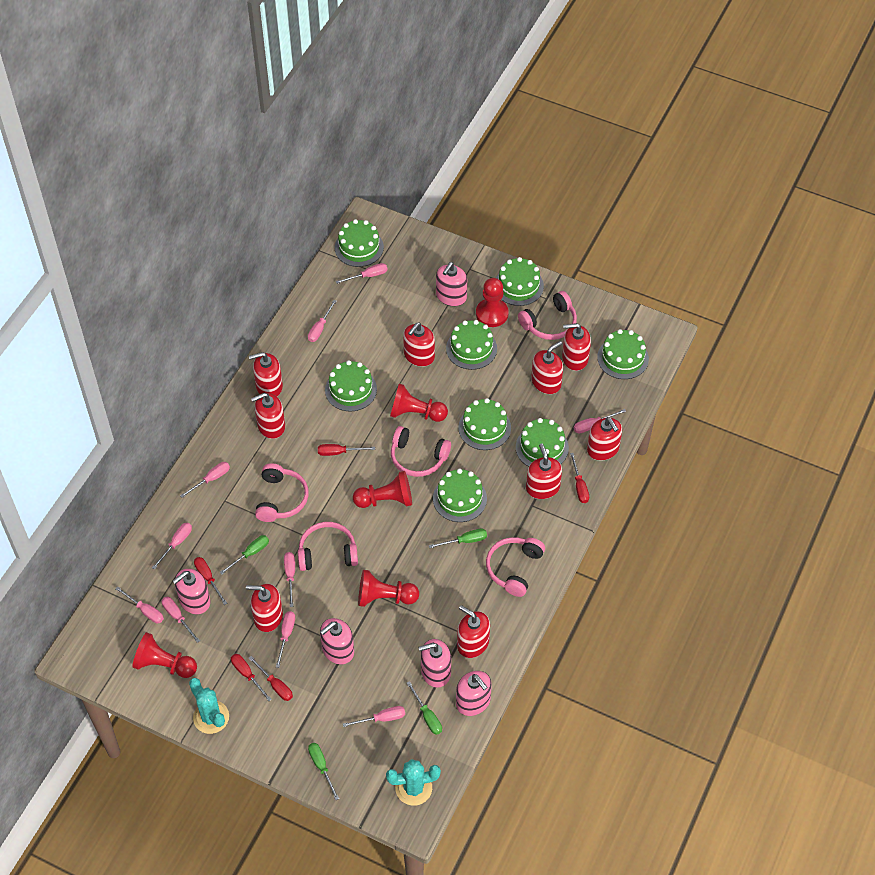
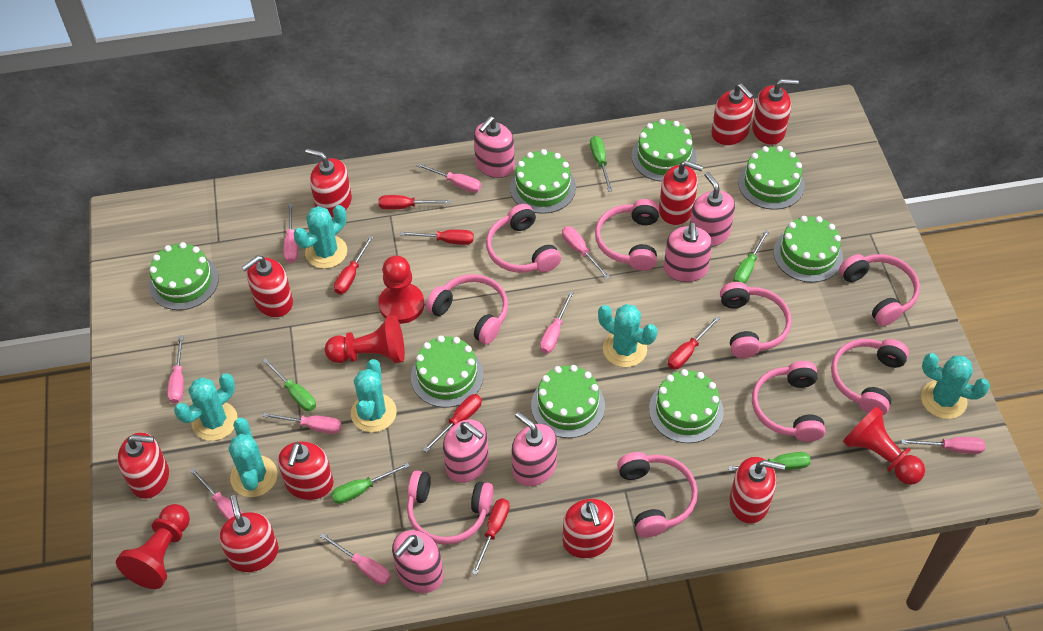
green screwdriver: [220,535,269,574] [308,743,339,800] [407,681,442,735] [429,529,487,548] = 4 -> [262,358,316,411] [331,463,410,504] [590,136,613,192] [728,452,811,471] [733,230,769,284] = 5
pink headphones: [255,463,309,522] [298,522,358,571] [391,426,451,477] [486,537,545,597] [518,291,577,340] = 5 -> [407,470,494,545] [426,274,508,345] [486,204,561,273] [595,199,659,271] [617,452,698,538] [720,282,791,358] [752,361,825,442] [831,339,909,415] [839,254,920,326] = 9
pink screwdriver: [115,586,164,623] [152,523,192,570] [162,597,200,643] [180,462,230,498] [276,611,295,668] [284,552,295,607] [308,300,336,342] [336,263,387,284] [343,706,405,727] [574,409,626,434] = 10 -> [167,335,184,404] [190,468,243,520] [262,412,342,434] [284,203,298,263] [320,533,391,585] [416,163,481,193] [540,291,574,353] [562,226,610,279] [901,437,986,454] = 9
pink soap dispenser: [173,569,211,614] [320,618,354,664] [418,639,451,688] [436,262,467,306] [456,671,492,716] = 5 -> [392,530,444,593] [443,420,489,483] [474,116,515,178] [511,412,557,486] [664,222,712,282] [690,172,735,247] = 6
red pawn: [132,632,197,678] [353,471,412,508] [358,570,419,607] [390,384,448,422] [476,278,509,327] = 5 -> [116,504,190,589] [325,316,405,363] [378,256,424,324] [843,406,925,485] = 4
red screwdriver: [194,557,227,605] [231,654,272,701] [249,656,293,701] [318,444,375,456] [570,453,589,503] = 5 -> [334,236,373,294] [379,195,451,210] [400,230,474,245] [423,394,482,452] [472,498,510,575] [668,316,720,369] = 6
red soap dispenser: [246,584,283,632] [249,352,283,396] [251,393,285,439] [403,322,435,367] [457,605,490,658] [526,443,562,499] [531,341,563,394] [562,323,591,371] [587,417,622,461] = 9 -> [117,432,169,499] [219,495,279,572] [242,255,293,318] [278,442,334,500] [305,149,352,218] [563,499,615,558] [659,160,703,225] [711,83,754,146] [730,457,785,524] [752,79,799,145] = 10
turquoise cactus: [189,678,229,734] [386,759,441,806] = 2 -> [174,373,238,441] [229,418,277,497] [294,205,347,269] [351,359,397,432] [598,304,658,367] [921,353,990,419] = 6

